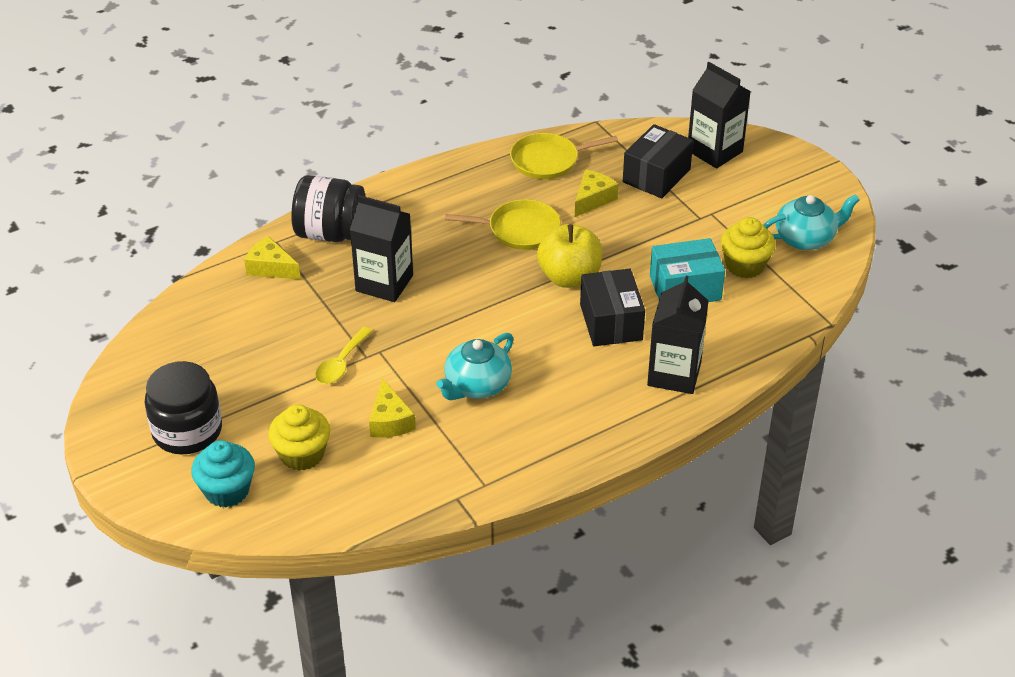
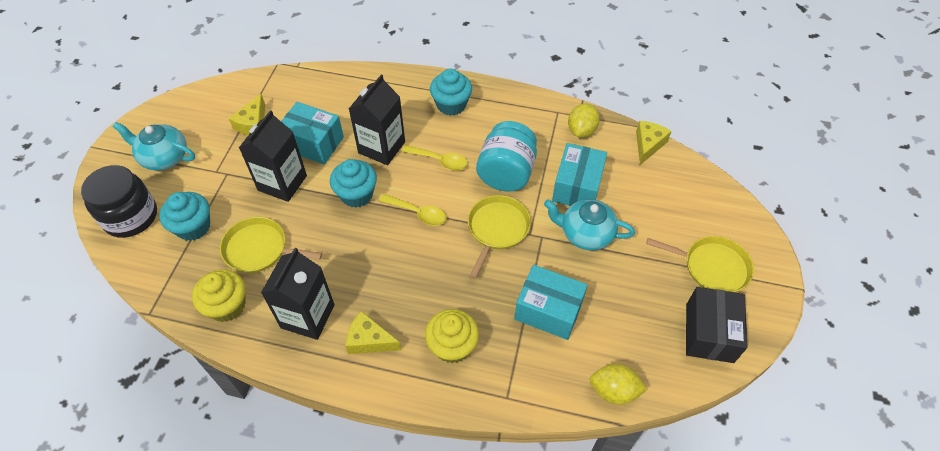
black box: [580,269,645,346] [623,124,693,198] = 2 -> [686,287,748,363] = 1
black jar: [145,361,222,454] [291,175,365,242] = 2 -> [81,165,157,238] = 1
turquoise box: [650,238,725,302] = 1 -> [281,102,344,164] [514,265,588,340] [552,143,607,206] = 3
turquoise cupcake: [191,440,255,507] = 1 -> [159,192,210,241] [330,159,377,208] [430,69,472,116] = 3
turquoise jar: none = 0 -> [476,121,537,191] = 1
yellow apple: [537,224,602,288] = 1 -> none = 0
yellow lemon: none = 0 -> [568,103,600,138] [590,364,648,405] = 2
yellow pan: [445,199,561,250] [510,133,618,179] = 2 -> [220,217,322,273] [468,195,531,279] [646,236,754,292] = 3
yellow spoon: [315,327,372,384] = 1 -> [379,194,447,226] [402,145,468,171] = 2

